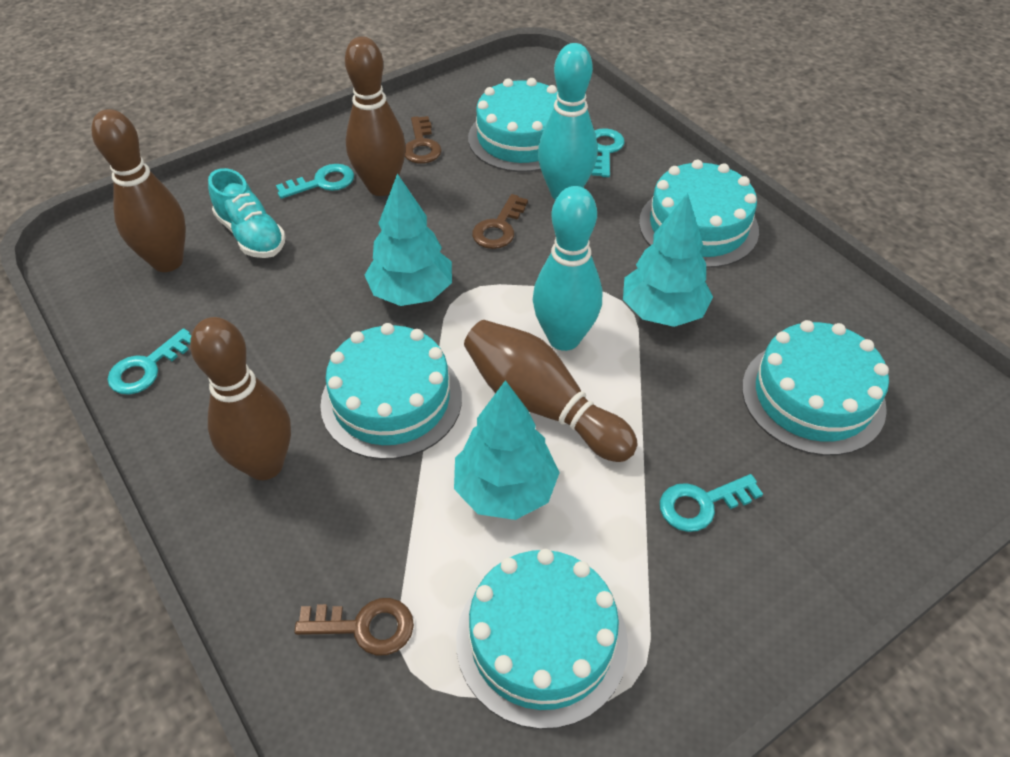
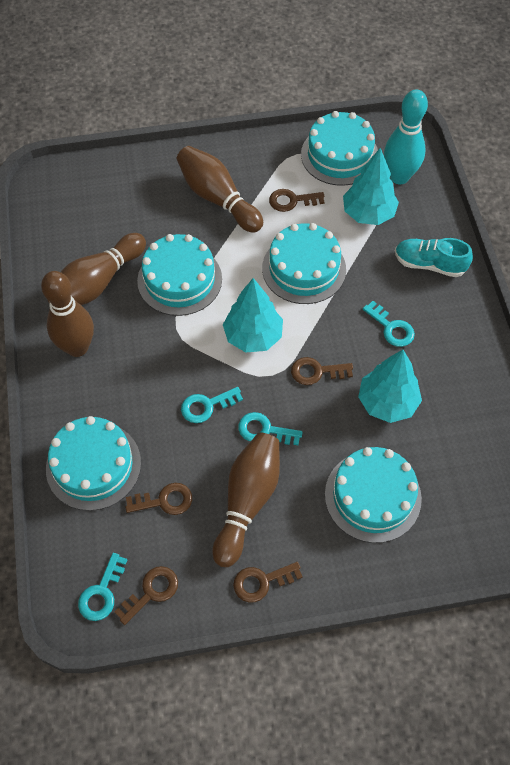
brown key: [294,598,414,656] [405,116,442,164] [472,194,528,249] = 3 -> [115,566,178,625] [125,483,192,515] [233,562,303,603] [269,189,325,212] [291,357,353,385] = 5
turquoise bowling pin: [533,186,602,351] [538,43,597,200] = 2 -> [384,89,428,184] = 1

